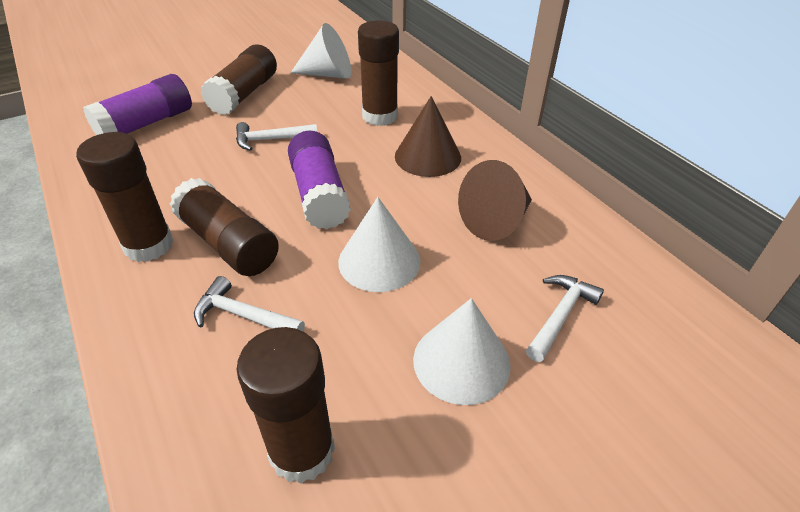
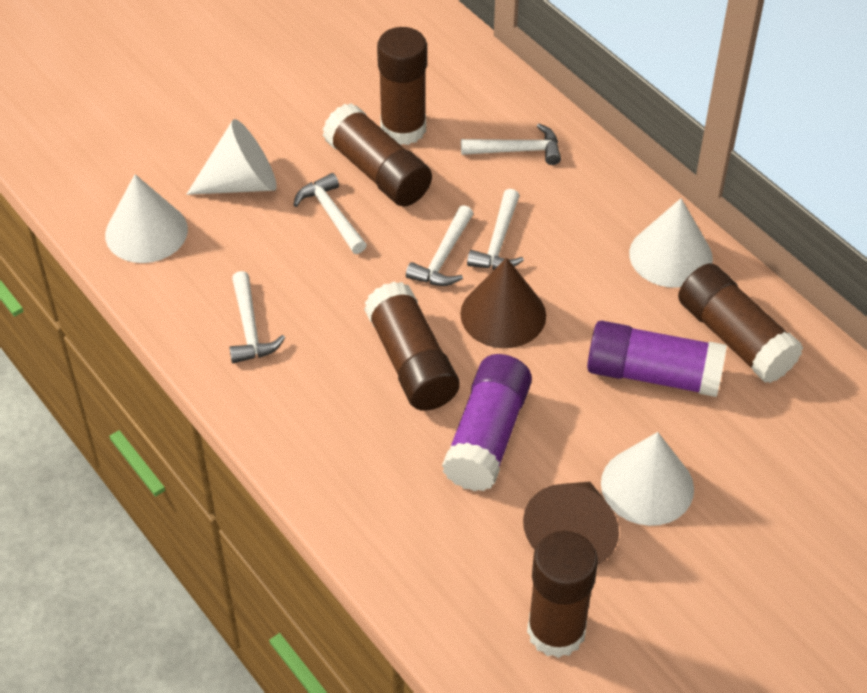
white cone: [291,23,351,79] [338,197,421,292] [413,298,511,405] = 3 -> [105,174,188,263] [187,119,277,195] [601,432,694,526] [629,198,713,288] = 4
white hammer: [194,276,305,331] [236,122,317,151] [526,275,604,362] = 3 -> [229,271,285,363] [293,173,367,254] [406,205,474,286] [461,124,561,165] [467,189,524,270] = 5

